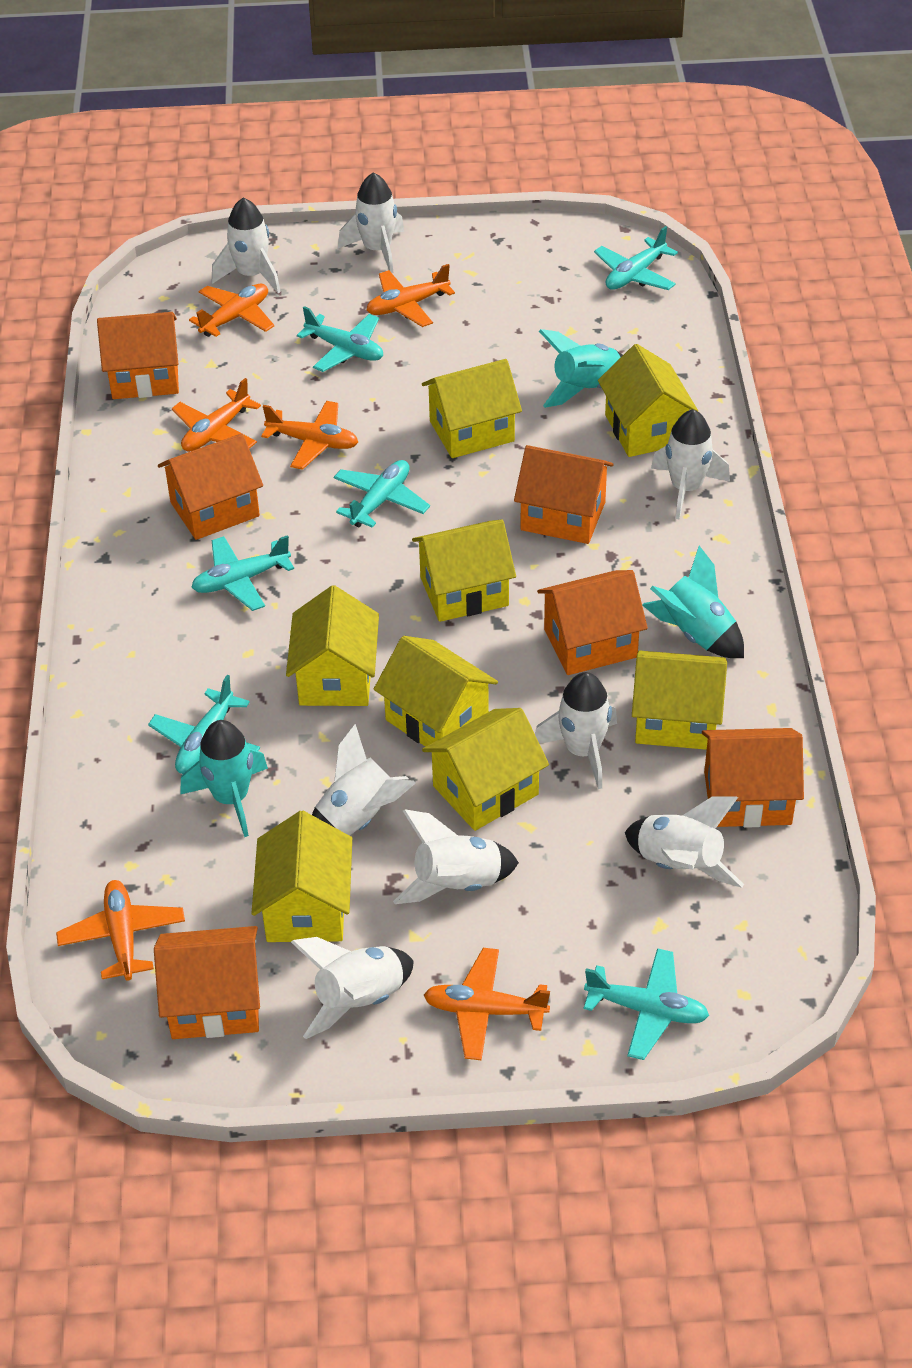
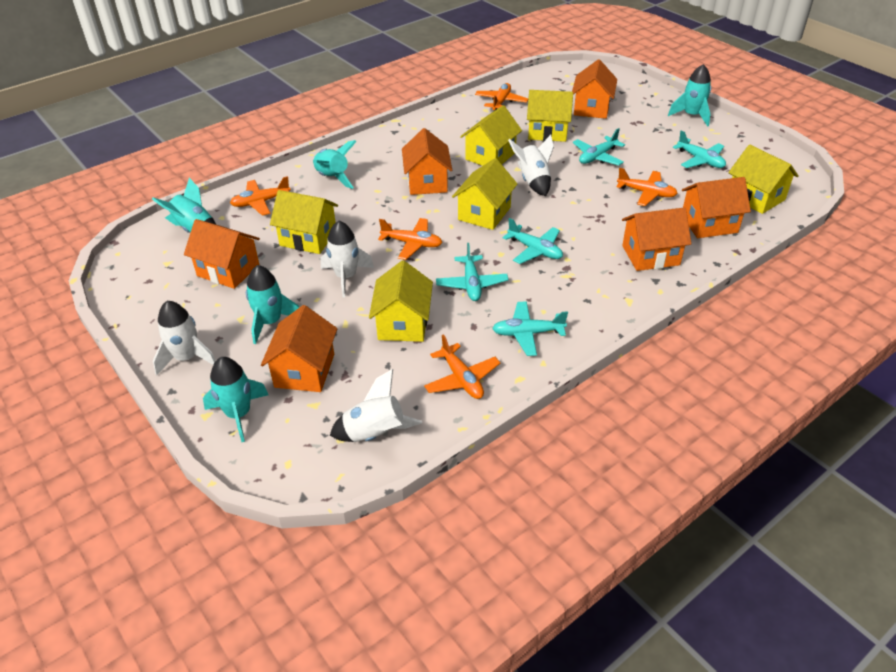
orange plane: [56,880,185,981] [172,378,261,451] [189,284,274,337] [261,401,358,470] [367,264,455,327] [424,948,550,1060] = 6 -> [230,176,291,216] [378,218,442,260] [424,334,500,399] [475,83,528,111] [617,168,678,206] = 5
turquoise plane: [148,675,260,774] [191,535,294,611] [297,306,383,372] [334,460,430,528] [584,948,709,1060] [594,226,678,290] = 6 -> [436,243,509,301] [492,301,568,356] [503,218,563,264] [573,128,625,165] [673,130,726,168] = 5
turquoise rocket: [180,720,268,837] [539,329,623,408] [642,546,744,658] = 3 -> [152,178,216,233] [203,357,268,442] [246,265,299,344] [313,140,357,189] [668,64,711,127] = 5
white rocket: [212,198,280,293] [291,937,414,1039] [312,724,415,836] [338,172,404,273] [393,809,519,904] [535,672,617,789] [625,796,744,888] [651,409,730,519] = 8 -> [153,301,216,375] [321,221,374,298] [330,369,422,442] [508,135,554,196] = 4
yellow house: [251,811,352,942] [286,585,379,706] [374,636,498,747] [412,519,516,622] [422,359,522,458] [422,708,549,831] [598,344,698,457] [632,651,727,750] = 8 -> [270,190,338,254] [369,260,433,342] [452,158,517,230] [460,105,522,166] [527,90,573,142] [728,144,799,214] = 6

